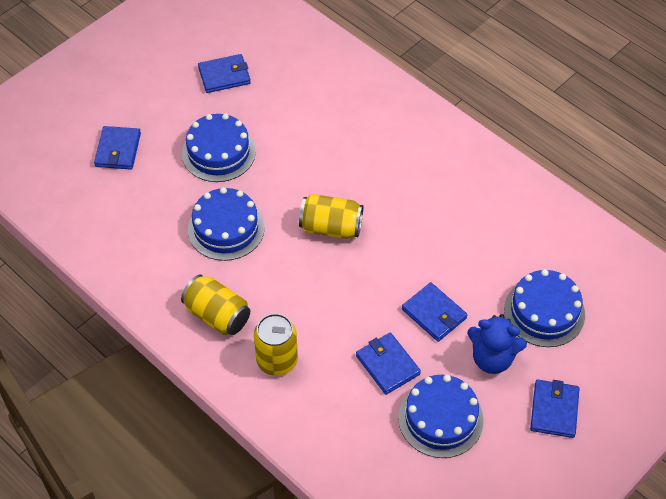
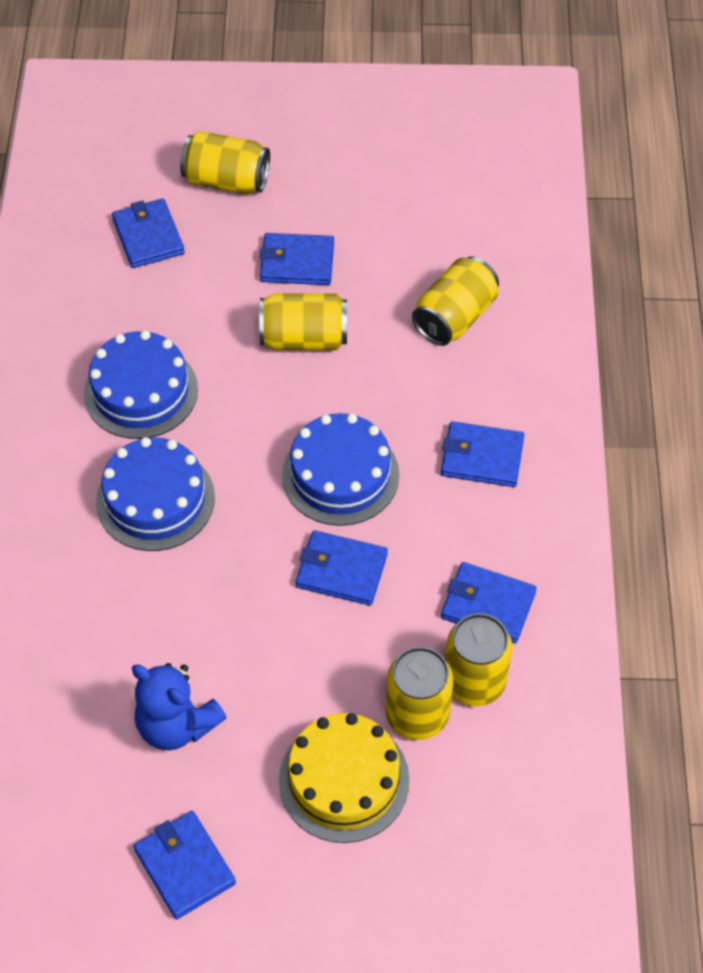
blue cake: [182,114,256,182] [188,187,265,261] [398,375,484,458] [504,269,585,347] = 4 -> [84,330,198,439] [96,437,215,551] [282,413,399,526] = 3
blue wallet: [94,126,141,170] [198,54,251,93] [356,332,421,395] [402,282,467,342] [530,380,580,438] = 5 -> [112,198,185,268] [133,811,236,919] [260,233,334,285] [296,530,388,605] [441,421,524,487] [441,562,537,643] = 6
yellow cake: none = 0 -> [279,713,410,843] = 1
yellow can: [181,274,250,335] [254,313,298,376] [299,194,363,239] = 3 -> [180,131,270,194] [259,293,347,350] [386,647,453,740] [412,256,499,346] [445,613,512,706] = 5

